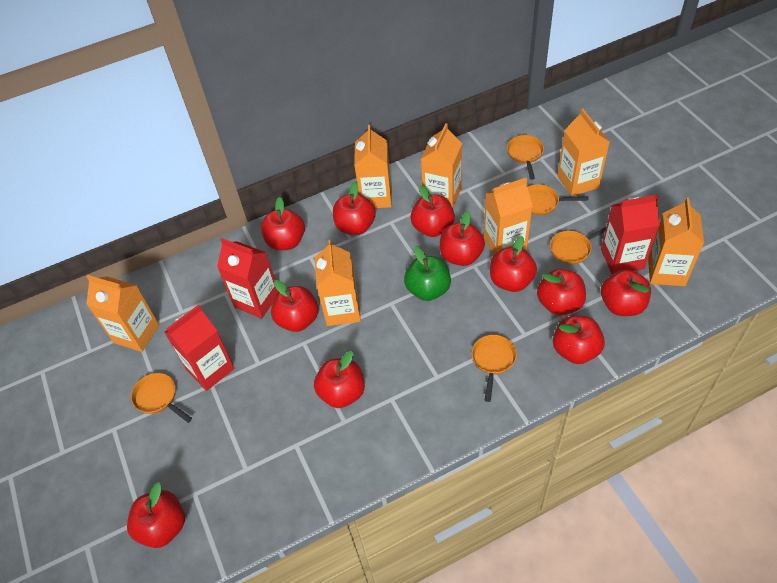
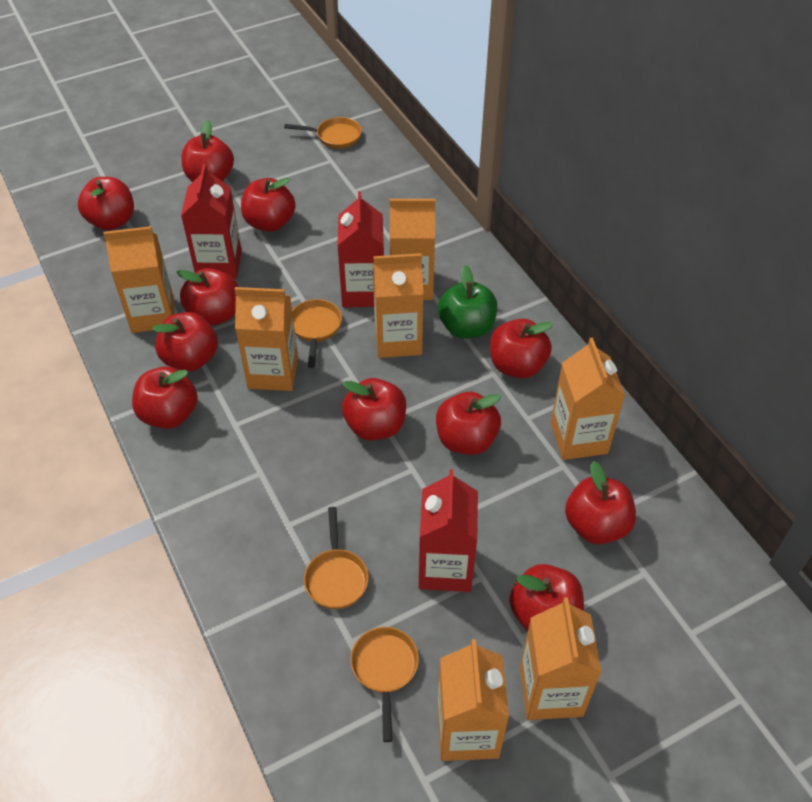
orange pan: [131,373,192,423] [472,335,517,402] [507,135,544,180] [528,184,588,215] [550,226,607,265] = 5 -> [284,117,362,149] [292,299,342,368] [304,507,369,609] [350,627,419,742] = 4

